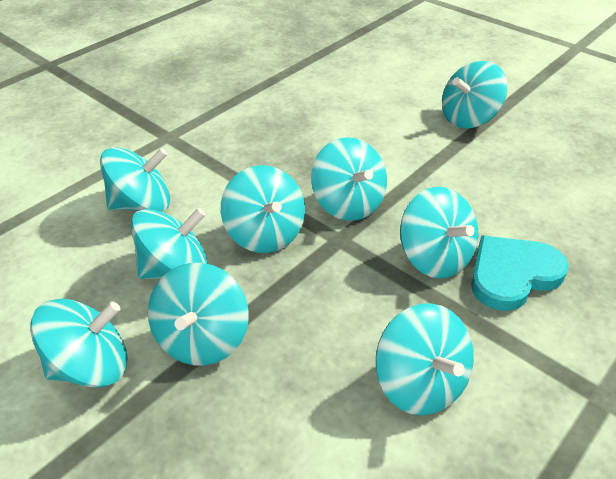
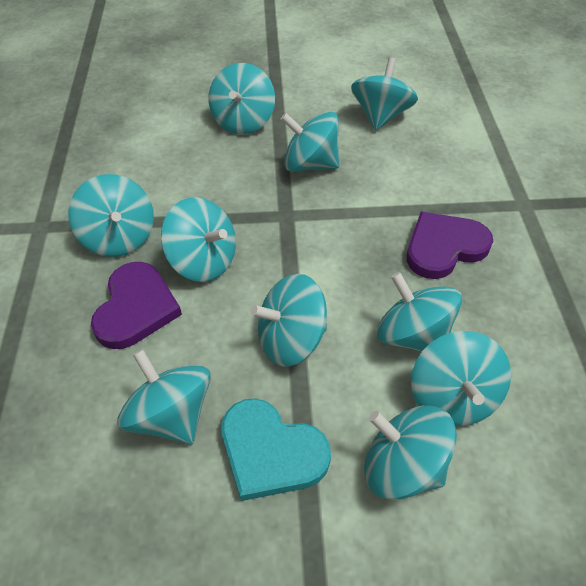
purple heart: none = 0 -> [91,262,182,349] [407,212,493,279] = 2
turquoise spinning top: [30,299,128,388] [100,147,170,212] [131,208,208,279] [148,263,249,366] [221,165,305,253] [311,137,387,221] [376,303,474,415] [400,187,478,278] [442,61,507,128] = 9 -> [68,174,154,257] [118,349,211,444] [161,197,236,282] [209,63,275,134] [250,274,327,366] [281,112,339,172] [351,57,418,131] [364,405,457,500] [377,272,462,352] [411,331,511,426] = 10

